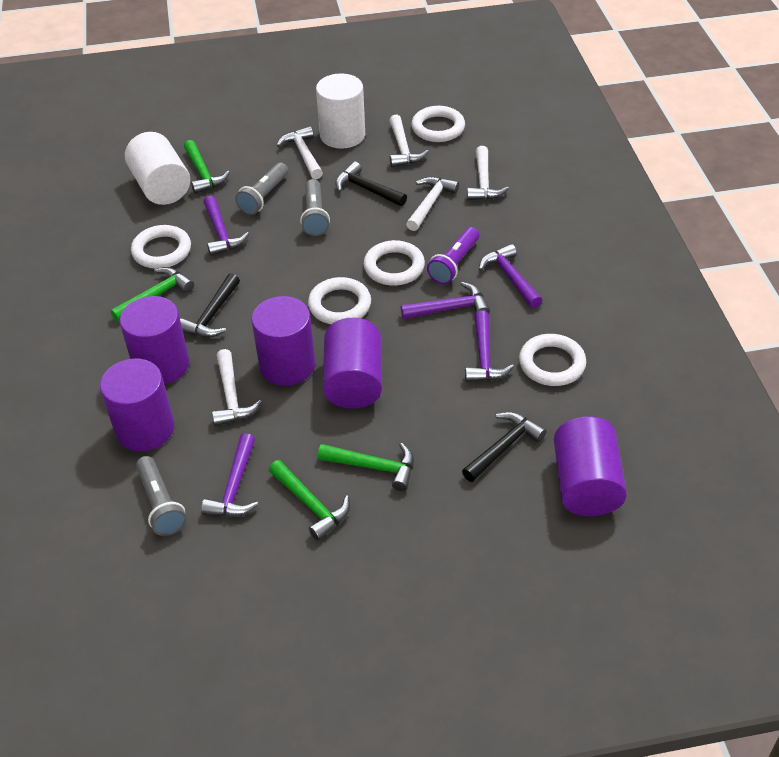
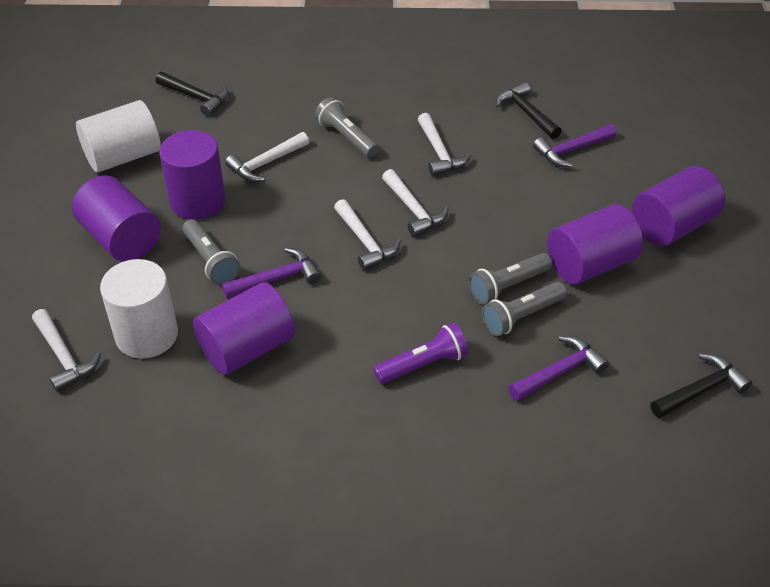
green hammer: [110,267,194,322] [184,140,230,194] [269,460,350,541] [318,443,414,491] = 4 -> none = 0
grey flashlight: [136,456,187,536] [235,163,288,215] [300,179,330,236] = 3 -> [182,219,240,285] [315,97,379,158] [469,253,553,305] [482,282,567,336] = 4
purple hammer: [201,433,259,517] [203,196,249,256] [401,282,490,319] [465,310,514,382] [479,244,542,308] = 5 -> [222,248,321,299] [509,336,609,401] [533,124,616,167] = 3
white ring: [131,225,191,269] [308,277,371,324] [364,240,425,286] [411,106,465,142] [519,334,586,386] = 5 -> none = 0

